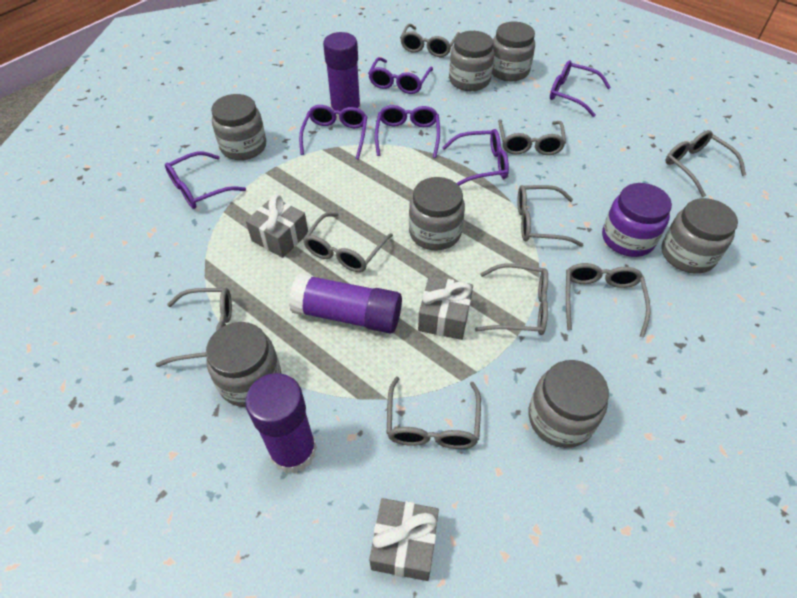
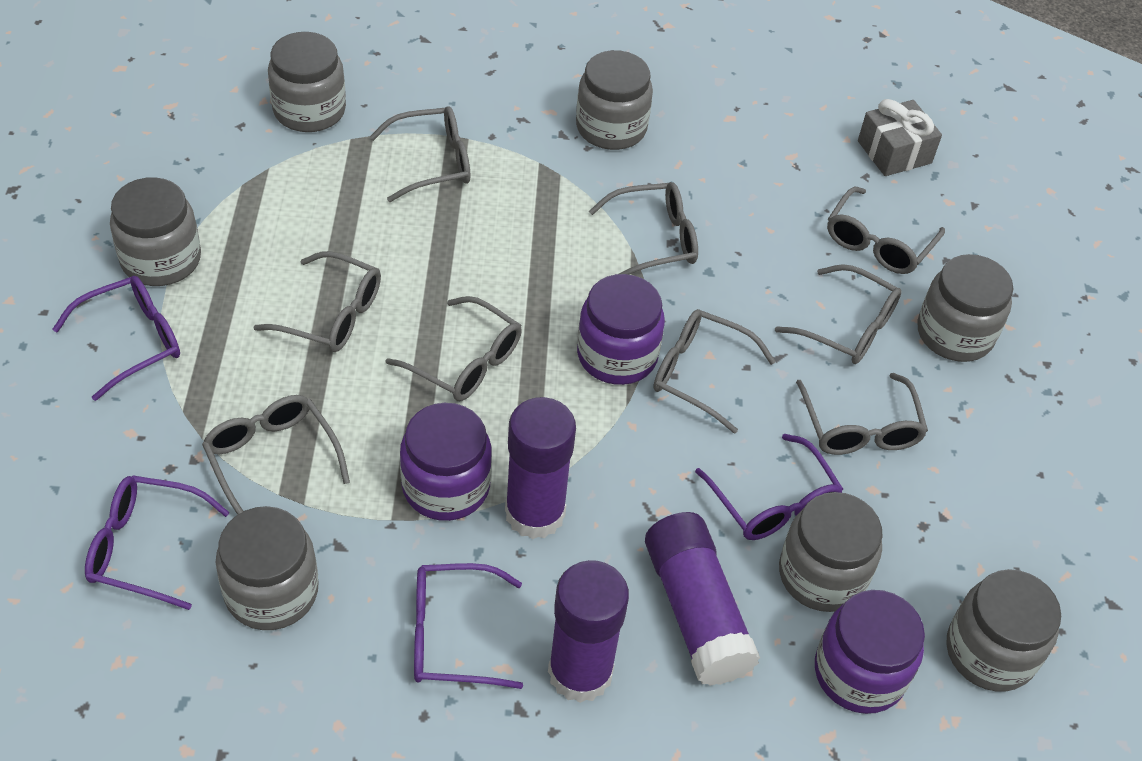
grey gift: [246,194,308,258] [369,498,439,581] [418,276,473,340] = 3 -> [858,99,942,176] = 1
purple glasses: [165,152,246,209] [299,105,367,159] [368,57,433,94] [375,105,440,158] [442,129,509,186] [550,60,611,117] = 6 -> [53,276,180,401] [85,476,230,610] [414,563,523,689] [695,434,843,540] = 4
purple jar: [602,183,672,257] = 1 -> [400,403,492,521] [577,274,665,385] [815,590,925,714] = 3

